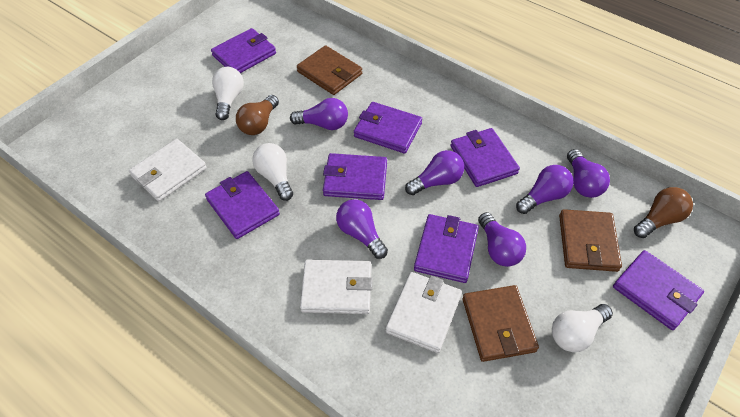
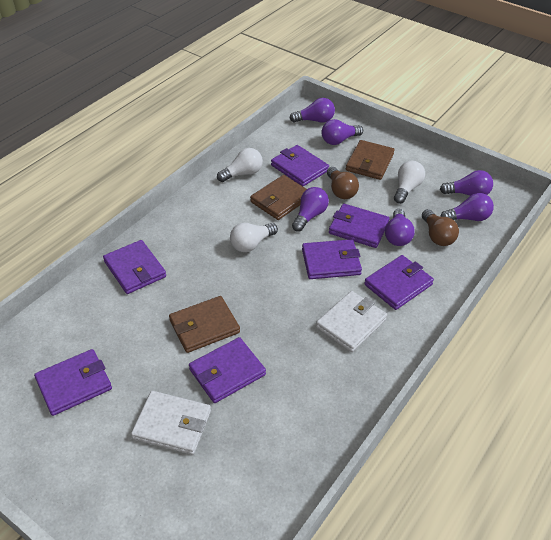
white wallet: [129,139,207,202] [300,260,373,314] [386,272,462,353] = 3 -> [131,391,211,455] [316,291,387,352] = 2

